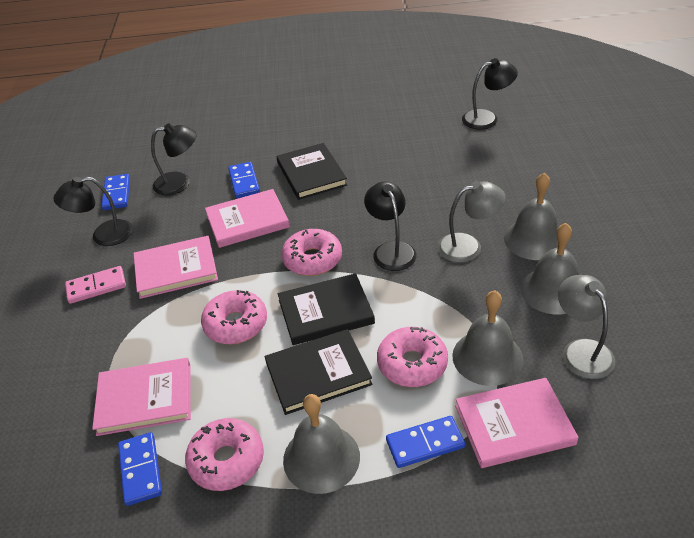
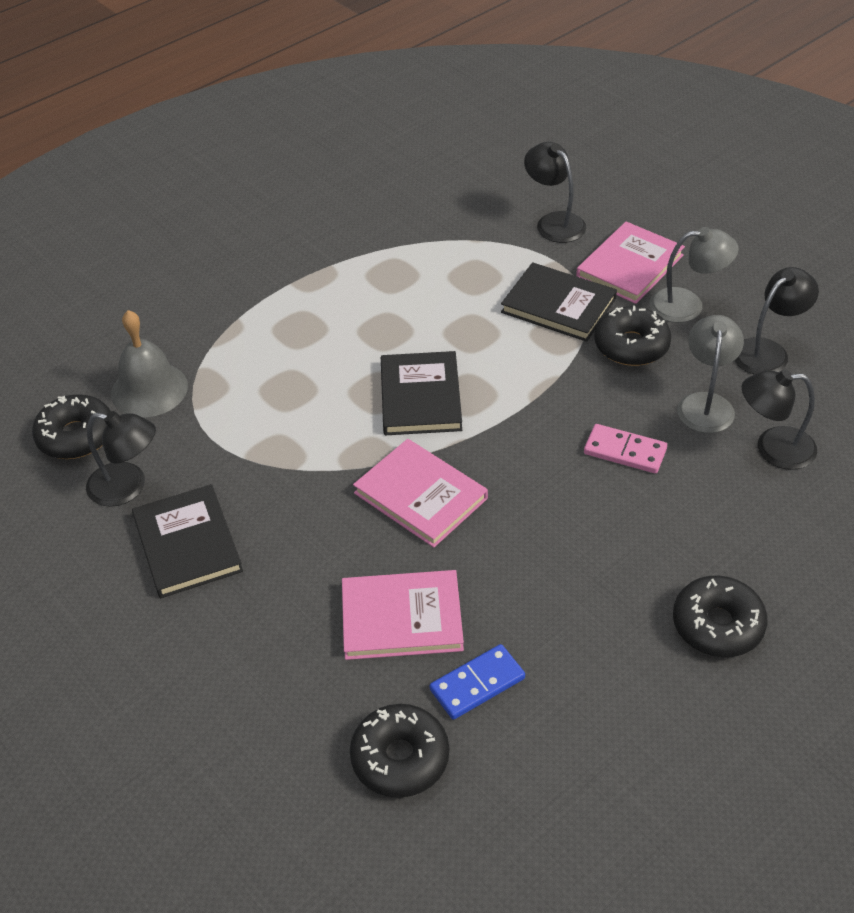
black donut: none = 0 -> [32,394,111,459] [350,704,449,798] [594,306,672,366] [673,575,768,657] = 4
blue domino: [101,174,130,210] [118,432,162,506] [228,162,260,198] [386,416,465,468] = 4 -> [430,644,525,720] = 1
grey bell: [283,394,360,494] [452,290,523,386] [504,173,558,260] [520,223,579,315] = 4 -> [111,310,188,417] = 1
pink book: [92,358,191,436] [133,236,218,299] [205,189,290,248] [455,378,579,468] = 4 -> [342,570,464,660] [353,439,488,548] [576,221,685,304] = 3
pink donut: [185,418,264,491] [201,290,267,344] [281,229,342,276] [377,327,448,387] = 4 -> none = 0

